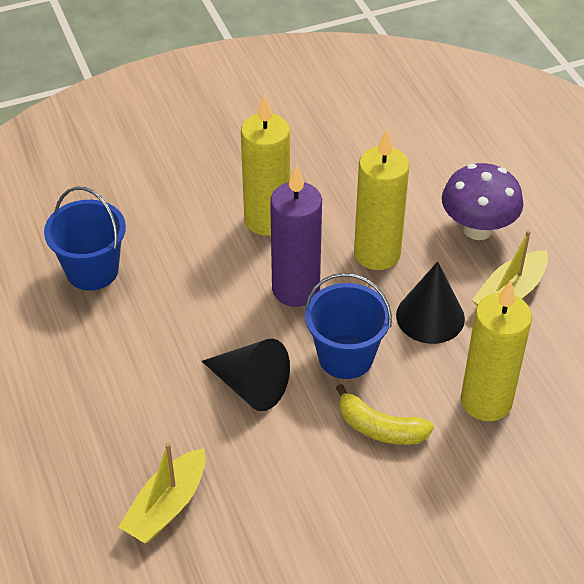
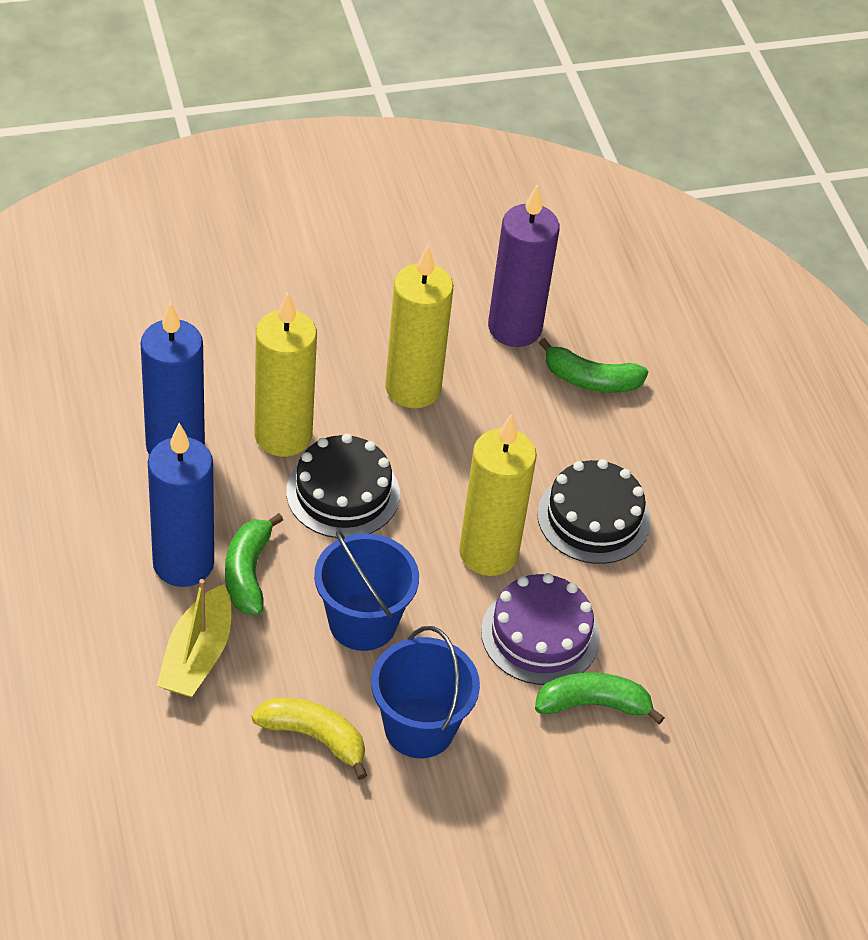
black cake: none = 0 -> [286,434,400,538] [537,459,650,564] = 2
black cone: [202,339,290,411] [396,261,465,344] = 2 -> none = 0
blue candle: none = 0 -> [141,302,205,455] [148,423,214,587] = 2
green banana: none = 0 -> [225,513,283,615] [535,672,665,724] [539,338,648,393] = 3
purple cake: none = 0 -> [481,573,600,685] = 1
purple mushroom: [442,163,524,240] = 1 -> none = 0
yellow boat: [119,443,206,543] [472,230,548,305] = 2 -> [157,579,231,697] = 1

